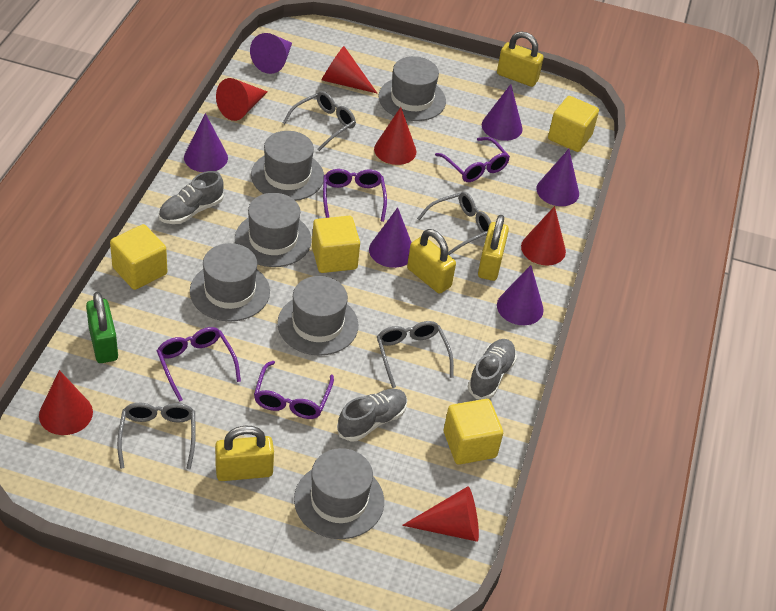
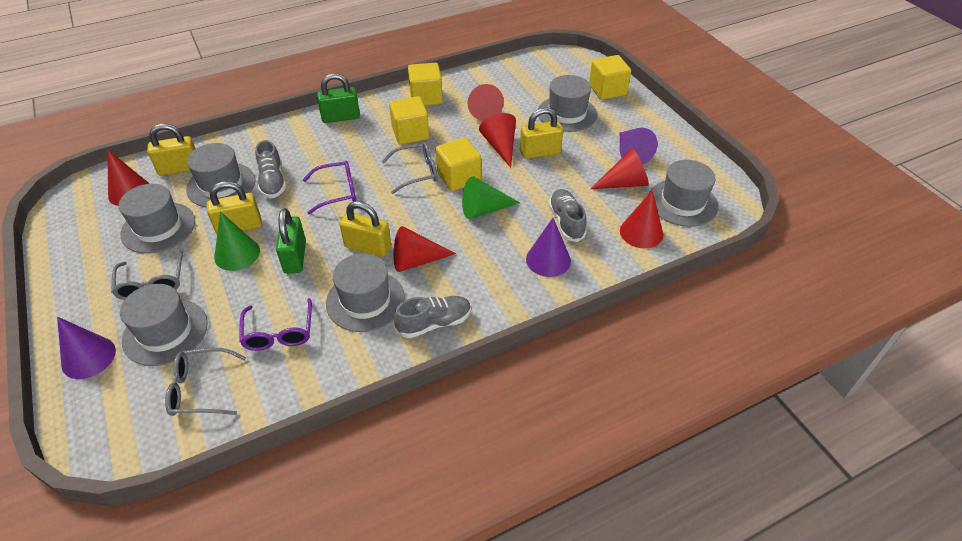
green cone: none = 0 -> [214,211,260,271] [462,176,520,219] = 2
green padlock: [86,292,118,363] = 1 -> [276,208,306,274] [317,73,360,123] = 2
grey glasses: [117,403,196,469] [283,91,356,151] [377,321,454,388] [417,192,491,255] = 4 -> [111,251,183,300] [165,348,246,416] [382,142,438,194] = 3
purple cone: [184,113,228,172] [250,33,292,74] [369,207,412,268] [482,84,523,141] [497,265,544,325] [537,149,579,206] = 6 -> [57,317,116,379] [526,218,571,277] [620,128,658,164] = 3
purple glasses: [157,327,241,402] [254,361,334,419] [323,169,387,222] [435,137,510,182] = 4 -> [239,298,312,351] [303,161,356,214] = 2

